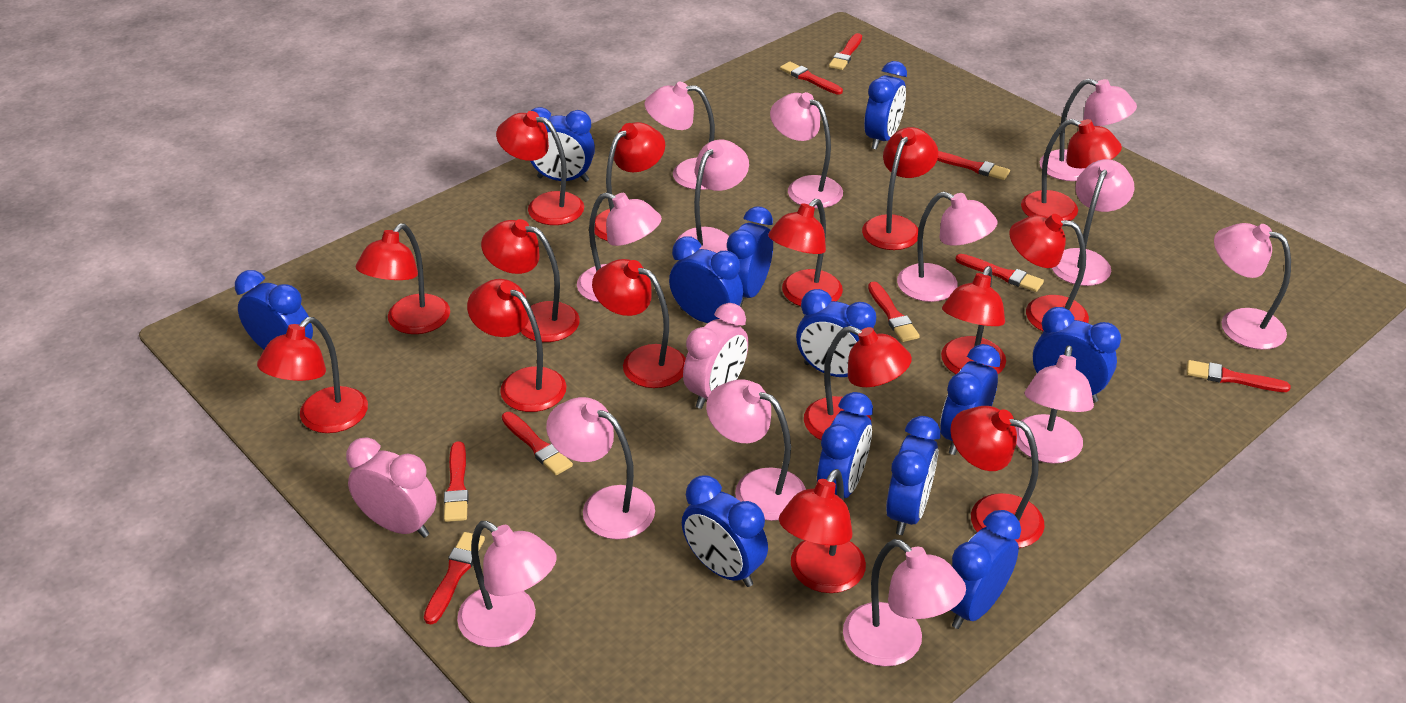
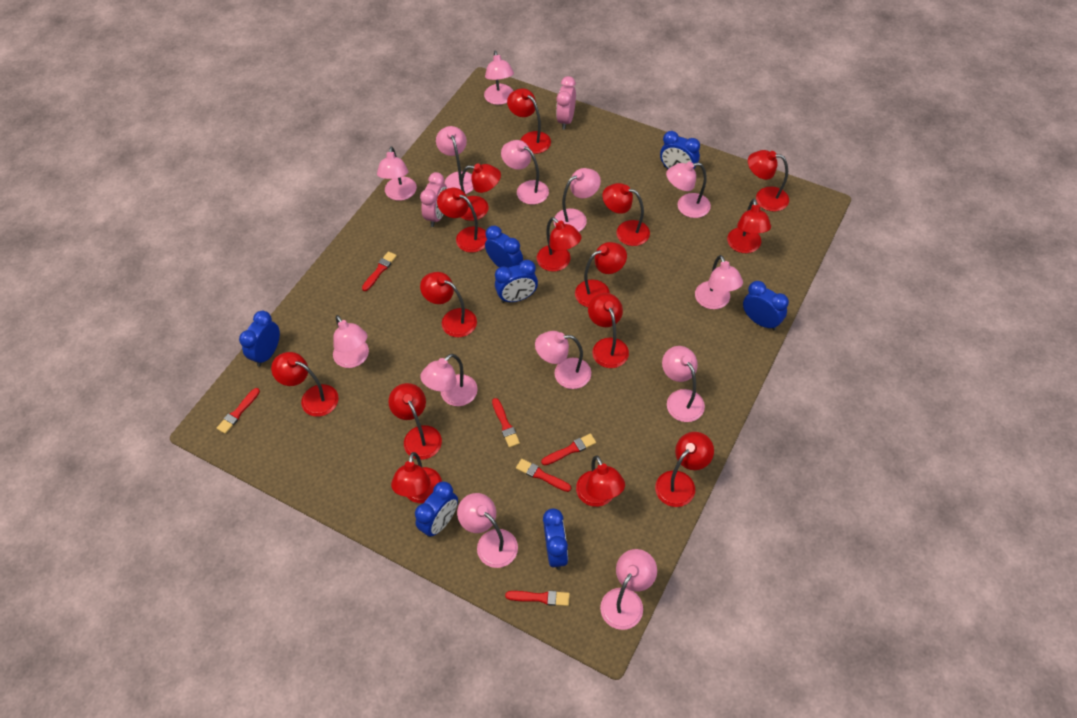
blue clock: [235,270,313,350] [530,107,595,182] [669,236,743,323] [682,476,768,587] [727,206,773,307] [796,289,876,377] [817,392,873,498] [864,61,907,150] [886,416,941,535] [940,344,1001,455] [951,510,1021,629] [1033,307,1121,403] = 12 -> [239,311,280,367] [415,481,458,537] [485,226,523,268] [495,260,538,303] [543,509,568,570] [660,131,700,169] [743,281,789,330] = 7
red brush: [424,532,485,624] [444,441,469,522] [502,412,573,475] [780,62,843,95] [829,33,862,70] [868,282,920,342] [937,151,1010,180] [955,254,1044,292] [1187,360,1291,392] = 9 -> [217,388,260,434] [362,251,397,291] [492,398,520,448] [505,591,570,606] [516,459,571,492] [541,433,596,466] = 6

